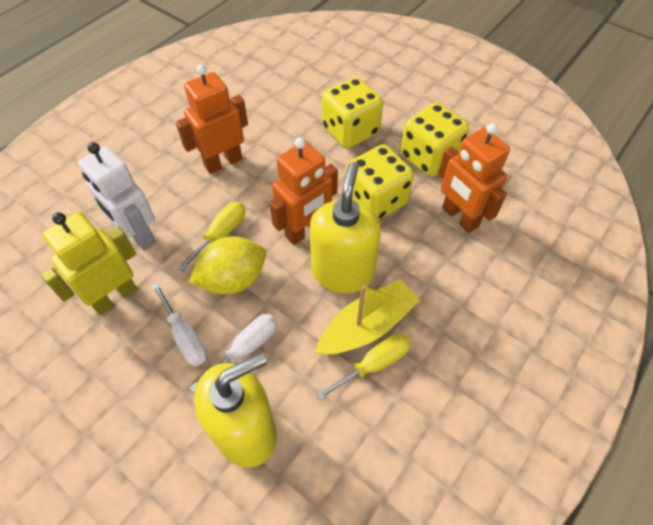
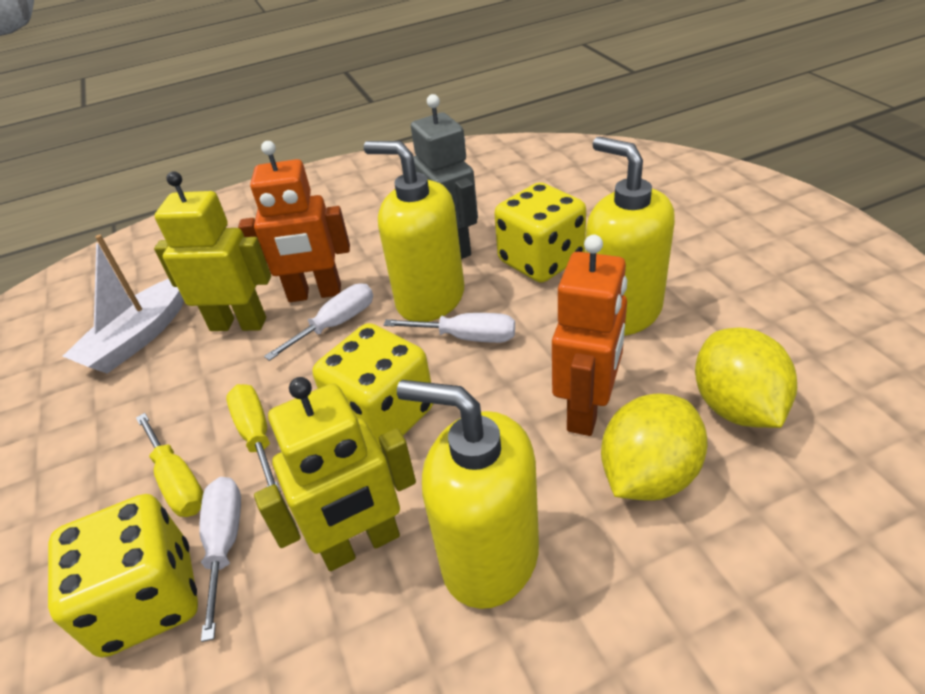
grey robot: none = 0 -> [411,94,478,259] = 1
orange robot: [176,64,248,174] [270,137,338,245] [438,123,510,233] = 3 -> [238,141,350,302] [552,235,627,436] = 2
white boat: none = 0 -> [63,234,184,374] = 1
white robot: [78,142,156,251] = 1 -> none = 0
white screwdriver: [152,282,207,366] [189,314,277,393] = 2 -> [199,477,241,642] [264,283,373,361] [384,313,515,343] = 3
yellow boat: [315,279,420,355] = 1 -> none = 0
yellow lemon: [189,237,266,295] = 1 -> [601,393,707,501] [695,327,797,428] = 2
yellow robot: [41,212,137,315] = 1 -> [154,171,271,331] [254,377,416,571] = 2
yellow soap dispenser: [194,353,277,468] [310,162,381,293] = 2 -> [364,141,464,322] [397,380,539,609] [585,137,675,336] = 3

